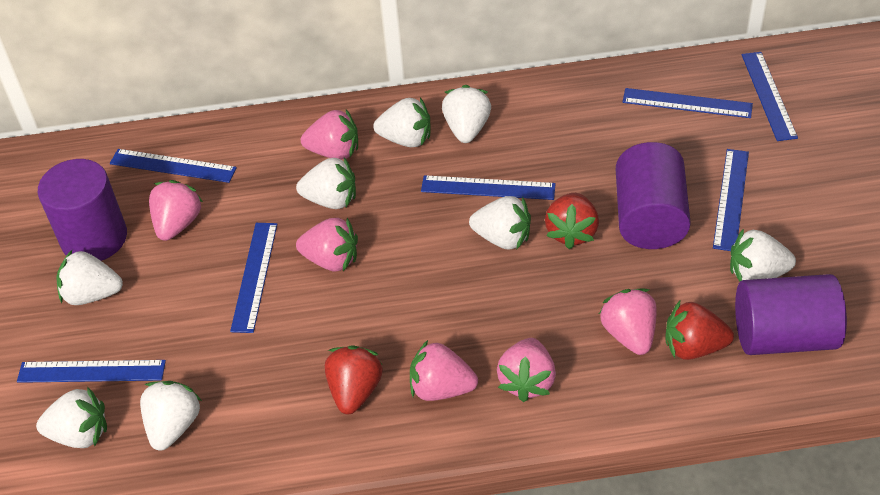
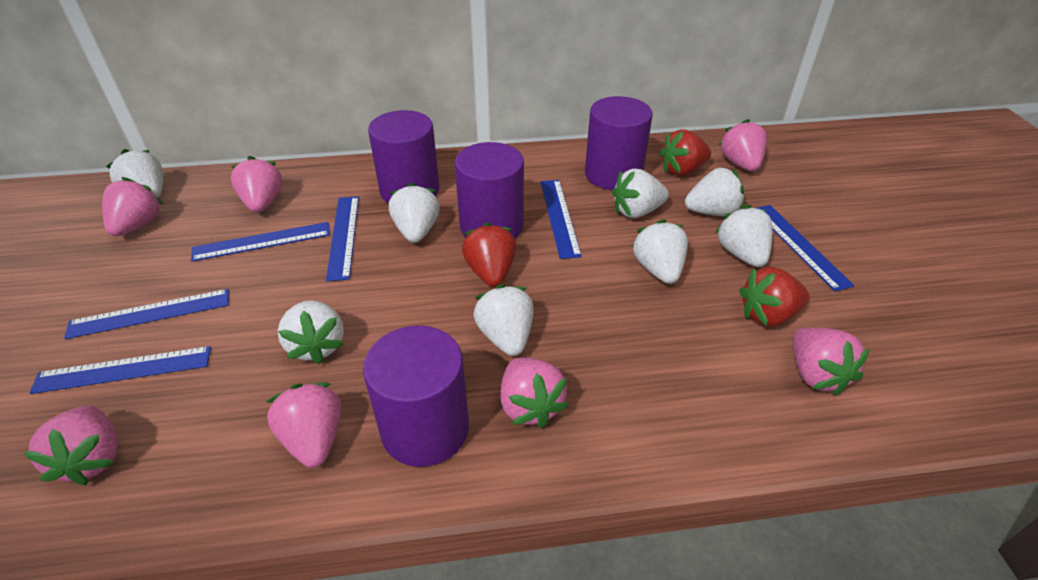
blue ruler: [17,360,166,383] [110,149,237,183] [230,223,277,333] [421,175,556,200] [623,88,753,118] [713,149,749,251] [742,52,798,141] = 7 -> [30,346,211,394] [64,289,229,339] [191,222,330,262] [326,196,359,281] [540,180,582,259] [757,205,854,291] = 6
pink strawberry: [149,180,204,241] [296,218,358,271] [301,109,358,160] [410,340,478,401] [497,338,556,402] [599,288,657,355] = 6 -> [24,406,118,485] [102,177,164,236] [231,156,283,212] [267,382,341,468] [500,357,569,428] [719,119,767,171] [793,328,870,396] = 7
purple cylinder: [38,159,127,261] [616,142,691,249] [735,274,847,355] = 3 -> [363,325,469,467] [368,110,440,203] [455,142,524,239] [585,96,653,190] = 4

